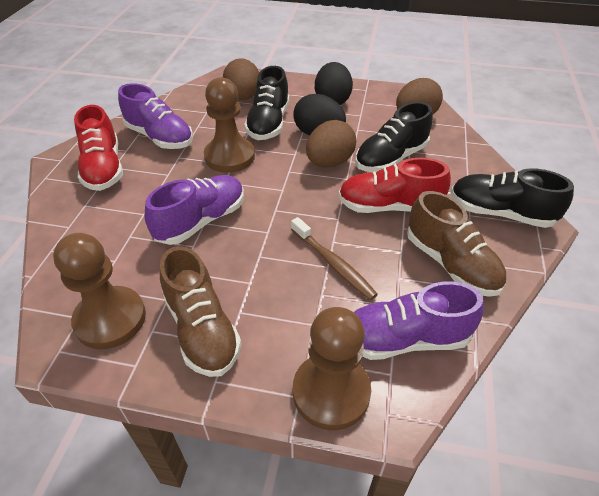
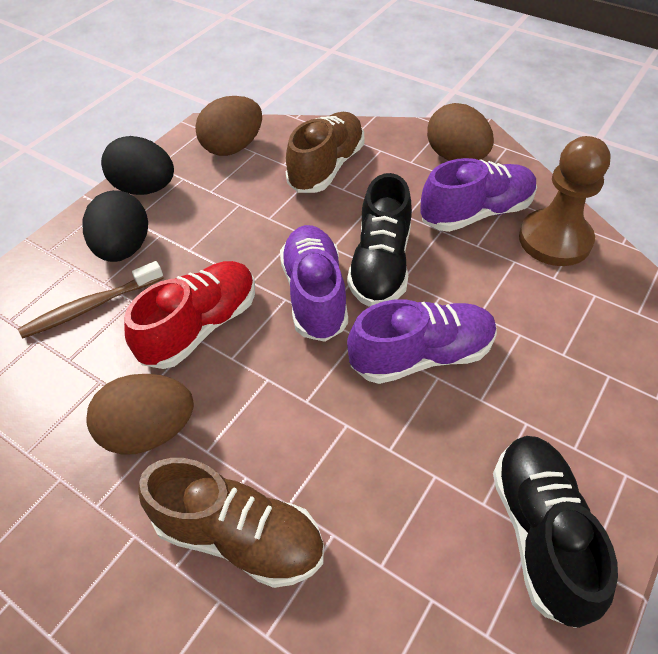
black shoe: [244,66,289,140] [355,102,433,172] [451,168,574,228] = 3 -> [347,173,412,307] [493,436,618,628] = 2
brown pawn: [53,233,146,349] [204,77,255,173] [293,307,371,430] = 3 -> [519,136,611,266] = 1
red shoe: [74,105,123,191] [338,158,451,213] = 2 -> [124,261,255,369] = 1

